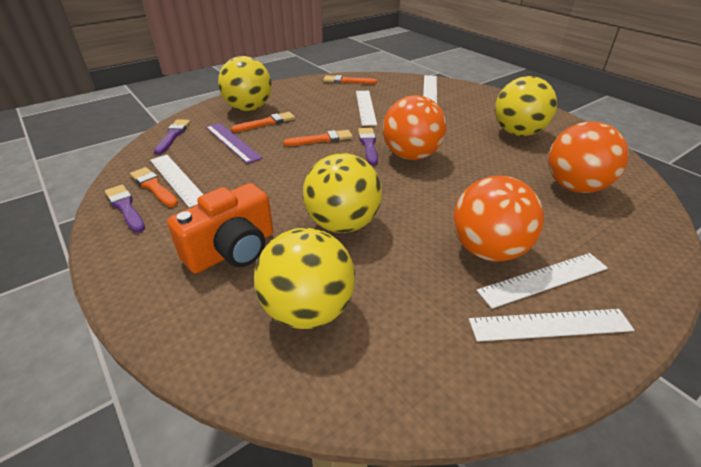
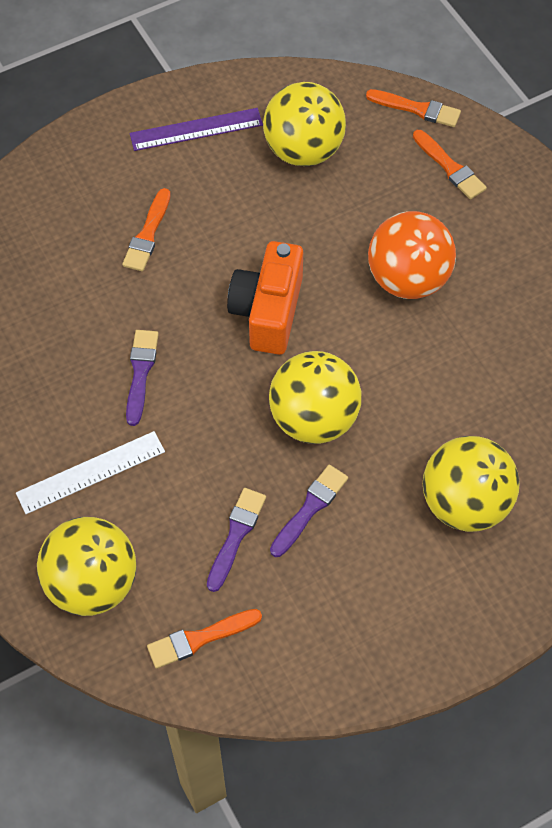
orange ball: [383,95,446,160] [453,176,544,261] [548,121,629,193] = 3 -> [368,211,456,299] = 1
white ruler: [150,155,204,208] [356,91,377,126] [423,75,437,103] [469,309,634,342] [477,253,608,309] = 5 -> [16,431,165,514] = 1

